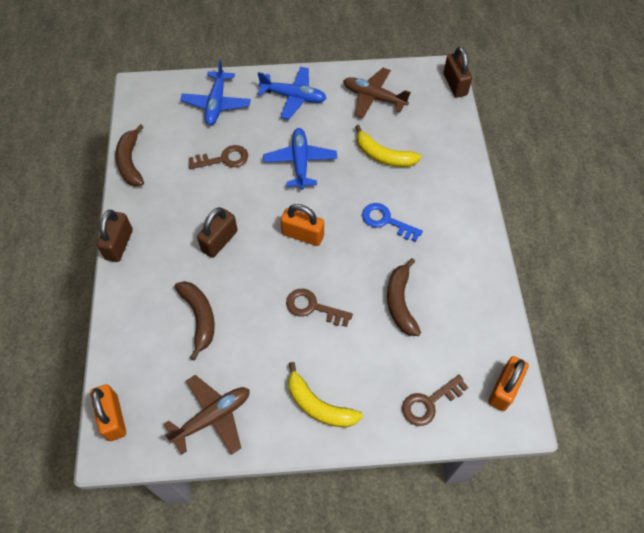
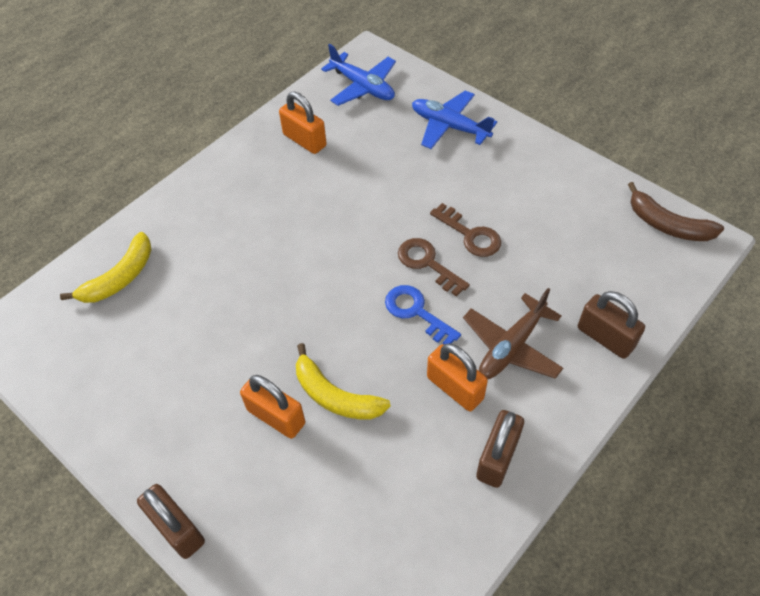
blue plane: [180,60,251,125] [257,67,327,119] [263,128,337,189] = 3 -> [321,44,396,106] [412,90,497,149] = 2
brown banana: [115,124,144,186] [174,281,215,360] [387,258,421,336] = 3 -> [628,182,724,241] = 1
brown key: [189,145,248,169] [286,289,353,327] [402,375,468,426] = 3 -> [398,238,470,297] [430,203,501,257] = 2
brown plane: [164,375,250,455] [343,68,411,118] = 2 -> [463,288,563,379] = 1

